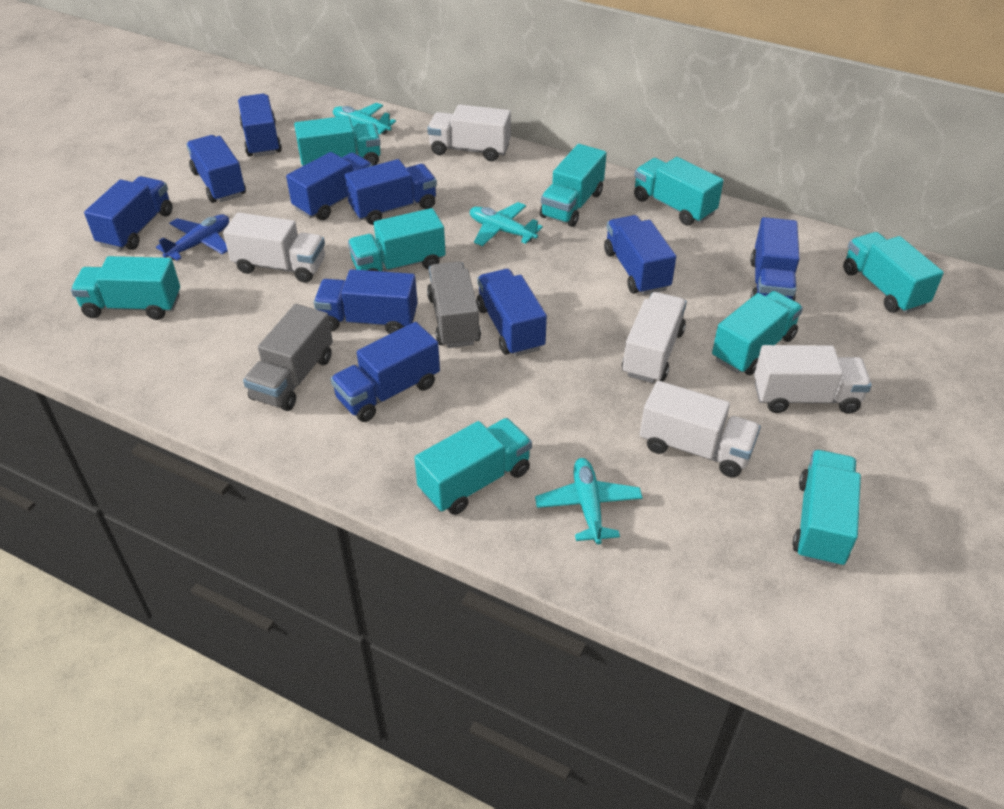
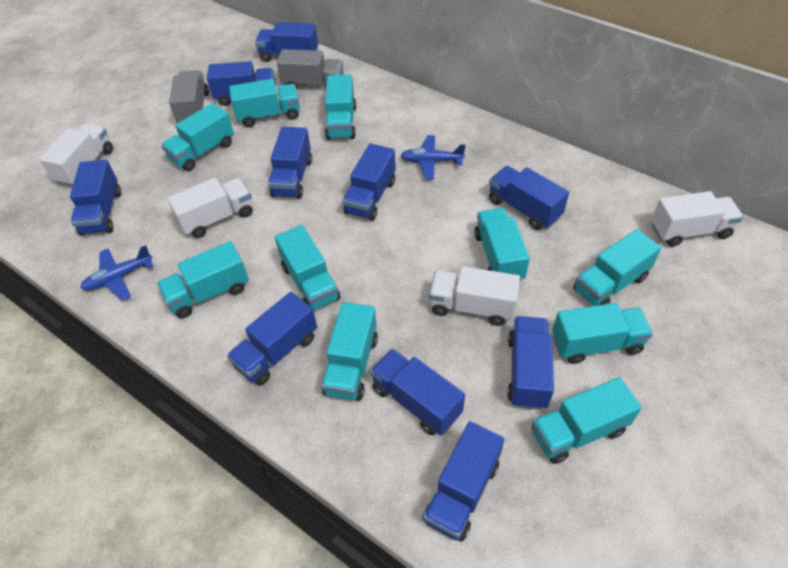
blue plane: [156,215,229,261] = 1 -> [80,245,154,300] [401,135,466,179] = 2
turquoise plane: [333,103,396,135] [470,202,543,246] [535,458,642,545] = 3 -> none = 0
turquoise truck: [71,256,180,320] [294,116,381,166] [348,208,446,272] [415,418,532,515] [540,144,607,227] [634,157,724,225] [712,291,803,375] [792,450,861,567] [843,232,944,314] = 9 -> [157,241,249,318] [161,103,234,171] [229,79,300,127] [275,225,340,310] [321,302,378,401] [325,75,357,140] [474,208,530,281] [532,377,642,464] [552,303,653,364] [573,229,661,306] = 10
white truck: [223,212,325,283] [427,104,511,161] [622,292,687,383] [640,381,761,477] [754,345,872,414] = 5 -> [39,124,113,187] [167,178,253,238] [429,266,520,326] [651,191,743,247] = 4

